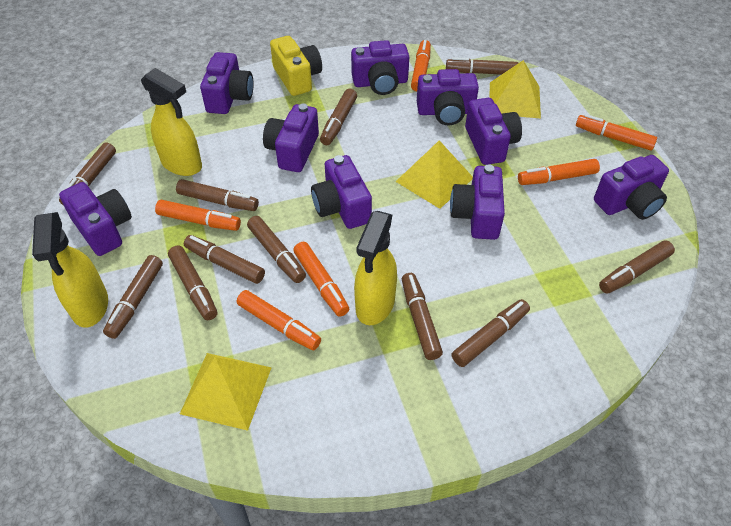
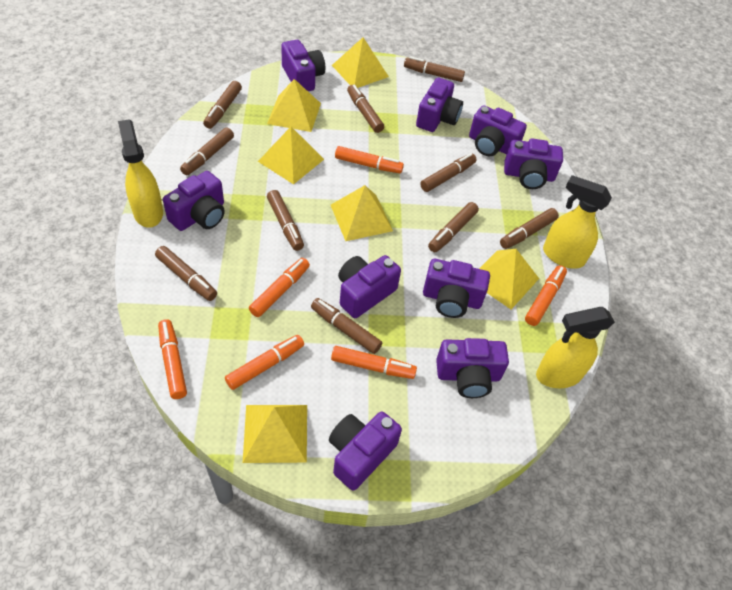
brown marker: [59,142,116,206] [103,255,163,339] [168,246,217,320] [176,179,259,211] [184,235,265,284] [247,216,306,283] [320,89,357,145] [402,273,443,360] [446,57,518,75] [452,299,530,367] [599,240,675,294] = 11 -> [155,246,217,301] [180,127,234,175] [203,81,242,129] [267,190,304,251] [311,298,382,354] [347,85,384,133] [404,56,465,82] [420,153,477,192] [428,202,479,252] [500,208,559,249] = 10
yellow camera: [270,36,322,96] = 1 -> none = 0
yellow pyramid: [180,353,272,431] [396,140,473,209] [489,60,541,119] = 3 -> [243,405,307,463] [258,127,324,184] [267,79,321,132] [331,185,393,241] [332,37,389,88] [479,249,539,309] = 6

